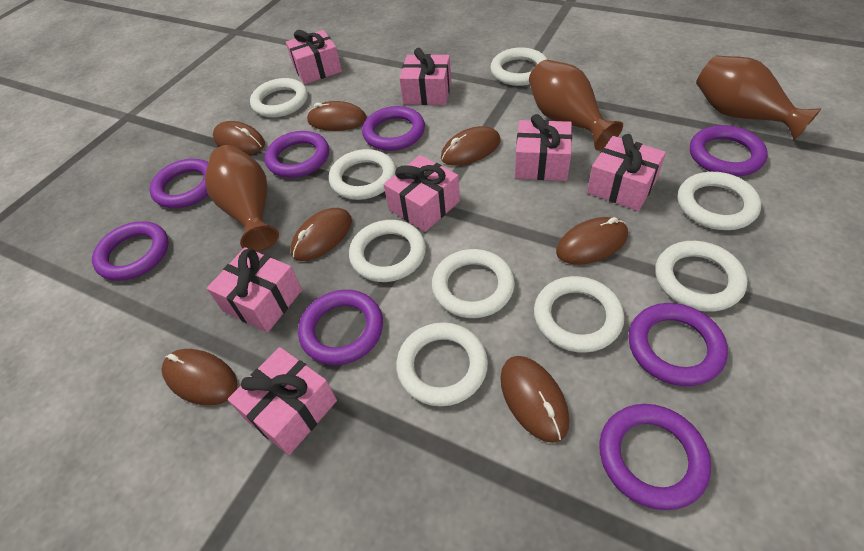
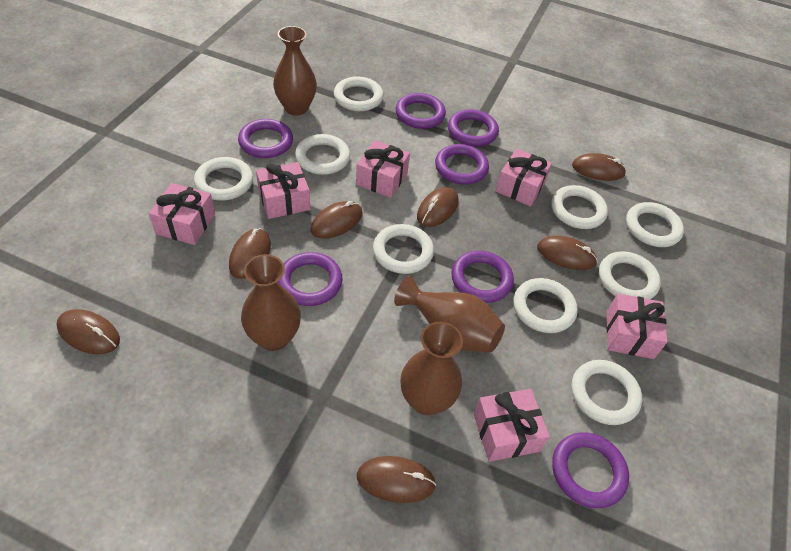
brown vase: [205,145,279,252] [529,60,623,151] [696,55,822,141] = 3 -> [241,254,301,351] [273,26,317,116] [394,276,505,353] [401,322,463,415] = 4
pink gift: [207,247,302,333] [228,347,337,455] [286,30,342,84] [384,155,460,232] [399,48,451,105] [515,114,572,181] [587,134,666,211] = 7 -> [149,183,215,245] [256,162,310,219] [356,140,410,198] [474,389,550,462] [496,149,552,206] [607,293,668,359] = 6
purple ring: [92,221,169,281] [149,159,209,208] [265,131,329,178] [298,290,383,365] [362,106,425,151] [599,404,711,510] [629,303,728,386] [690,125,768,177] = 8 -> [238,119,293,158] [277,252,342,306] [396,93,446,129] [435,144,489,185] [448,109,499,146] [451,251,514,303] [552,432,629,508] = 7

